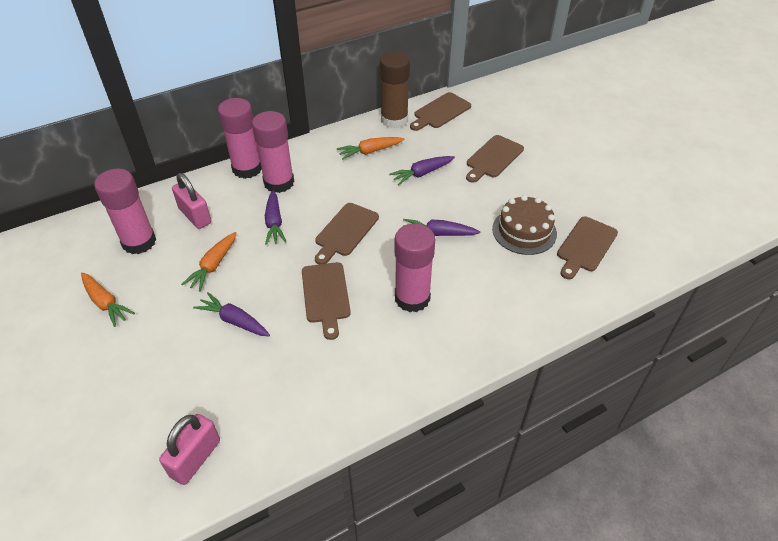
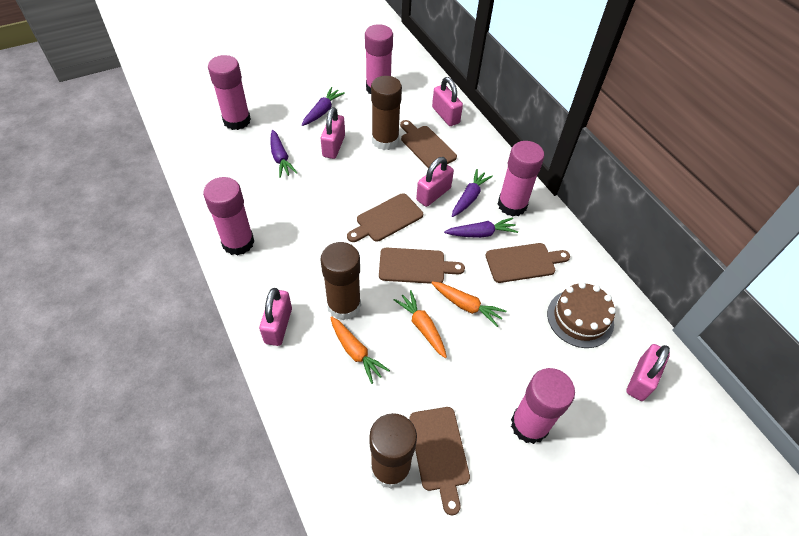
brown glue stick: [380,52,410,128] = 1 -> [321,242,361,320] [369,413,417,489] [371,76,402,150] = 3
pink glue stick: [94,169,156,254] [218,98,262,179] [252,111,294,193] [394,223,435,312] = 4 -> [203,177,254,256] [208,55,251,130] [365,24,393,94] [498,141,544,216] [511,368,575,444] = 5
pink padlock: [159,414,220,485] [172,173,211,229] = 2 -> [259,288,292,346] [321,107,345,159] [416,157,454,207] [432,77,463,126] [626,344,670,401] = 5

